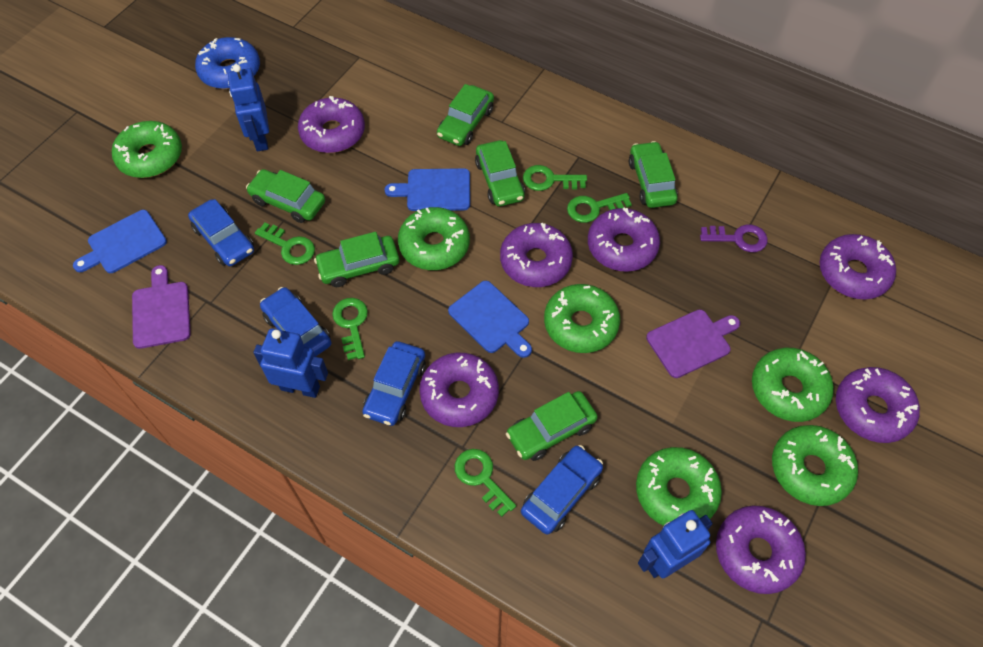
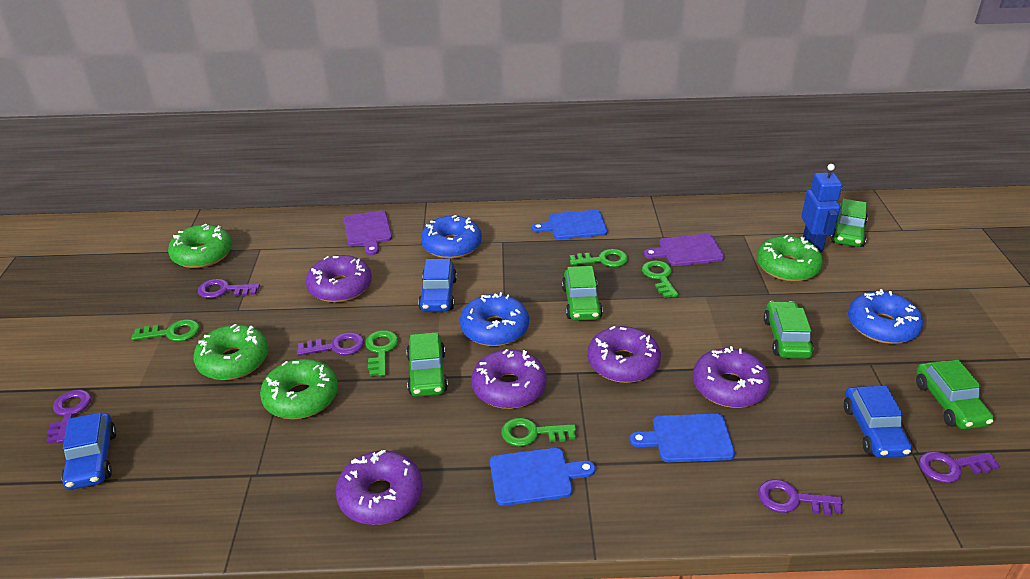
blue car: [188,199,254,266] [260,287,331,356] [362,341,426,426] [521,445,603,535] = 4 -> [61,413,117,490] [418,259,457,312] [844,386,912,458] = 3
blue donut: [195,37,260,89] = 1 -> [421,215,482,259] [460,292,529,346] [848,289,923,344] = 3
blue robot: [228,64,269,151] [253,328,328,398] [638,510,713,578] = 3 -> [801,164,842,252] = 1
green car: [246,169,325,223] [314,232,399,287] [437,84,494,146] [475,140,525,206] [506,391,598,461] [629,141,678,208] = 6 -> [406,332,448,397] [562,266,603,321] [764,301,814,359] [831,199,868,247] [916,360,994,429] = 5
green donut: [112,121,182,178] [398,207,470,270] [544,284,620,353] [636,447,722,526] [752,348,834,422] [772,425,858,506] = 6 -> [168,224,232,268] [194,324,269,380] [260,359,338,419] [757,235,823,282] = 4
purple donut: [298,96,365,153] [419,353,499,427] [500,223,573,287] [588,207,660,272] [716,506,806,594] [820,234,896,299] [836,367,920,443] = 7 -> [306,255,372,303] [336,450,423,525] [471,349,547,409] [587,326,661,383] [693,346,770,408] = 5
purple key: [700,225,768,252] = 1 -> [46,390,91,444] [198,279,260,298] [297,332,364,356] [758,479,843,515] [919,451,1000,483] = 5

